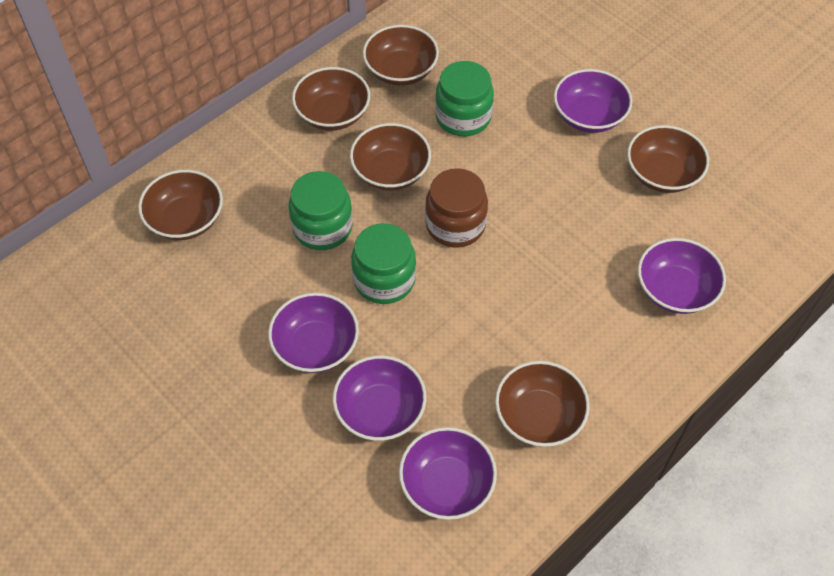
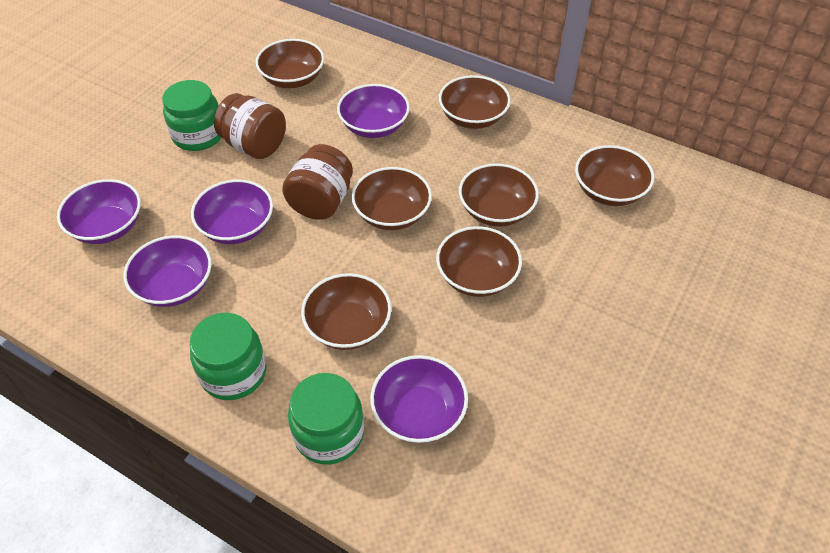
brown bowl: [138,170,223,240] [292,67,370,131] [350,123,431,190] [363,25,439,86] [495,361,590,447] [627,125,709,193] = 6 -> [256,39,324,88] [301,273,391,350] [352,167,432,230] [436,226,522,297] [439,75,510,129] [459,163,539,227] [575,145,654,206] = 7
brown jar: [425,168,488,248] = 1 -> [214,93,286,159] [282,144,353,220] = 2

